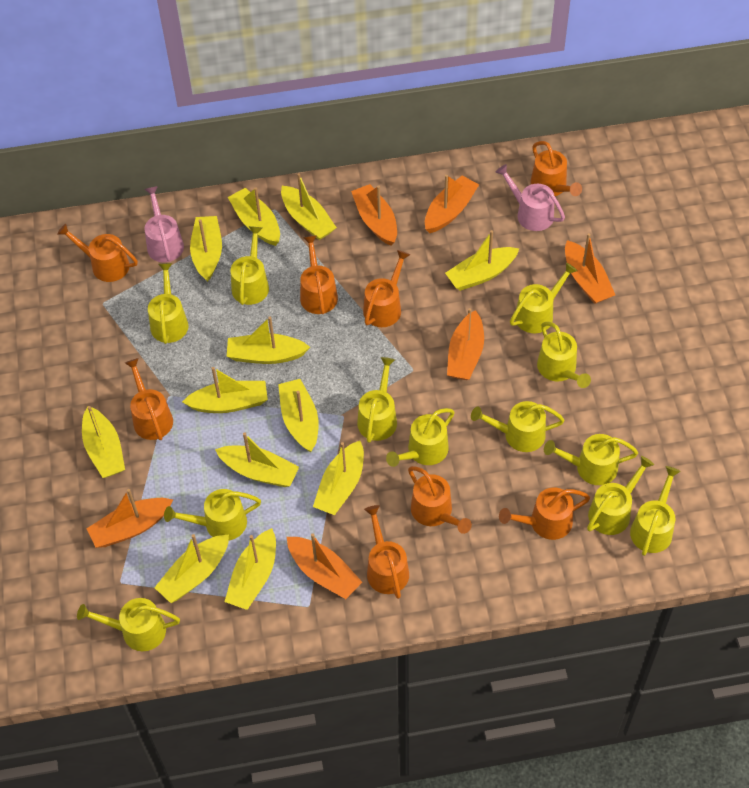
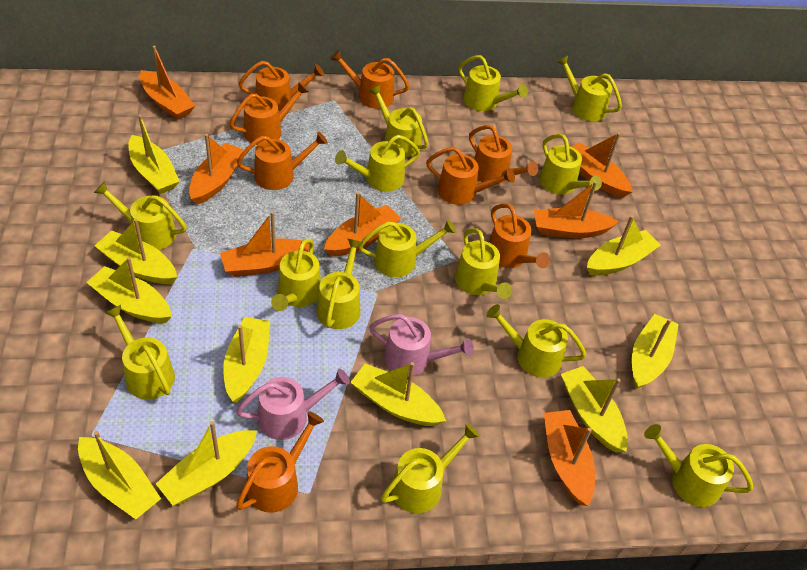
orange boat: [86,489,173,548] [287,533,362,599] [351,184,397,246] [425,175,479,233] [447,308,484,380] [565,233,615,304] = 6 -> [140,46,195,120] [189,134,244,205] [220,211,310,277] [324,192,402,256] [534,181,619,238] [544,410,595,506] [572,132,632,198] = 7
yellow boat: [82,406,125,478] [154,534,229,603] [182,367,268,413] [190,216,222,282] [215,432,299,487] [224,528,276,610] [227,316,310,364] [228,187,280,246] [278,379,319,452] [281,173,337,240] [313,441,364,515] [445,230,520,291] = 12 -> [78,431,161,519] [86,257,172,323] [95,219,177,284] [128,115,180,194] [156,421,257,505] [223,317,270,403] [350,362,446,426] [561,366,628,453] [587,215,661,276] [632,314,679,389] = 10
yellow watering can: [77,598,180,651] [148,263,188,344] [164,489,261,541] [230,226,269,305] [357,357,397,443] [386,408,455,467] [471,401,565,452] [510,262,577,333] [537,322,591,388] [544,434,638,485] [587,456,654,535] [630,466,681,556] = 12 -> [94,181,187,250] [105,305,175,400] [271,239,321,311] [316,238,363,329] [335,135,420,192] [358,219,456,277] [369,85,429,157] [381,423,480,513] [455,228,512,299] [458,55,528,111] [486,304,586,378] [539,134,602,195] [557,55,622,121] [644,424,753,507] = 14

